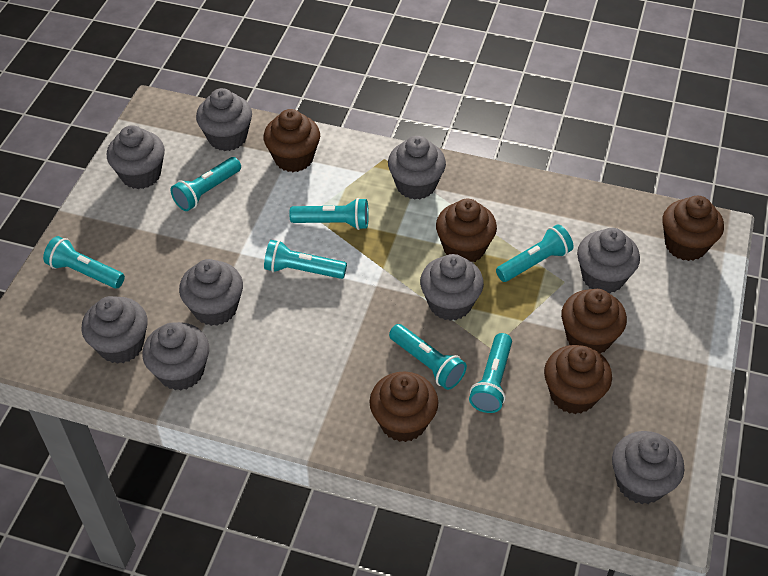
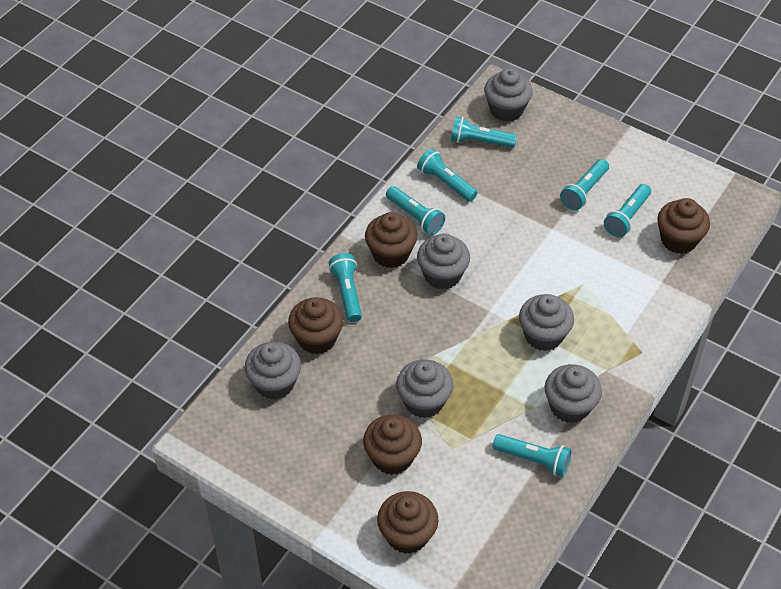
brown cupcake: [263,109,320,172] [369,372,438,442] [436,199,497,262] [544,345,612,414] [561,289,627,354] [662,196,724,261] = 6 -> [288,297,344,354] [363,415,422,475] [365,212,418,268] [377,491,438,554] [657,198,710,254] = 5
grey cupcake: [81,296,148,364] [107,125,165,189] [142,322,209,390] [179,259,243,326] [196,88,252,151] [388,136,446,200] [420,254,484,321] [577,228,640,294] [612,431,684,504] = 9 -> [245,342,301,400] [396,360,453,418] [417,233,470,290] [484,68,533,122] [519,294,574,351] [545,364,602,423] = 6

